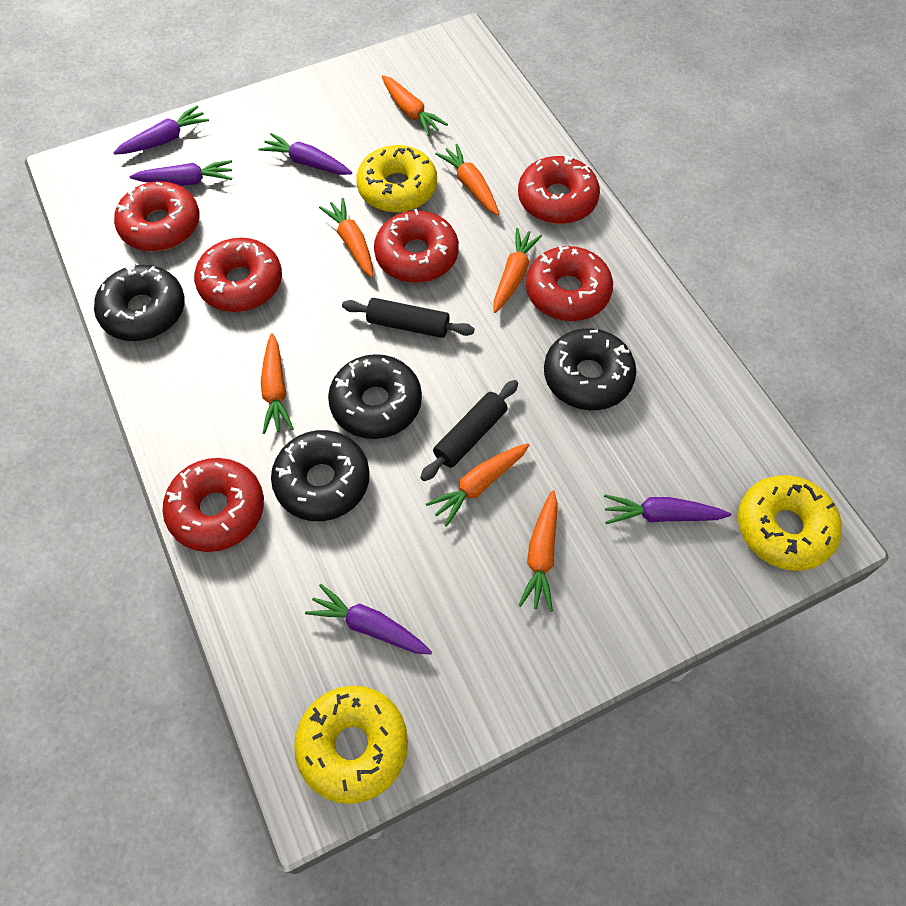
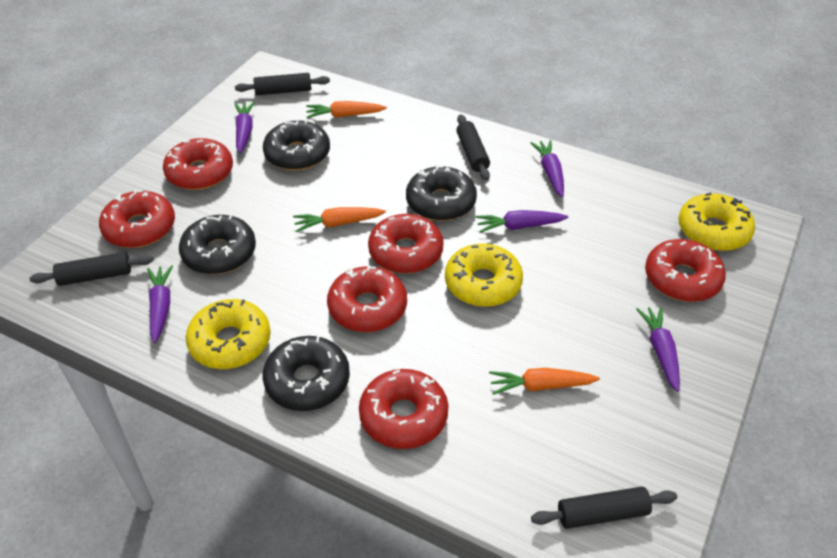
black rolling pin: [342,298,475,338] [420,380,518,481] = 2 -> [30,252,154,286] [235,73,330,95] [457,114,490,180] [531,487,677,529] = 4
orange carrot: [261,333,294,434] [319,198,373,278] [382,75,448,136] [426,443,530,527] [435,144,499,216] [493,228,542,313] [518,490,558,612] = 7 -> [293,207,386,232] [306,101,387,118] [489,368,600,395] = 3

